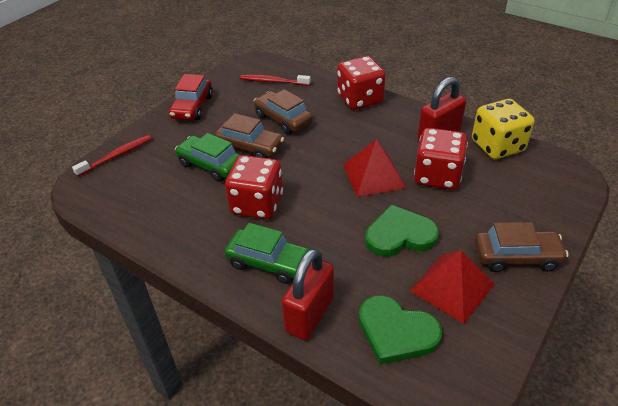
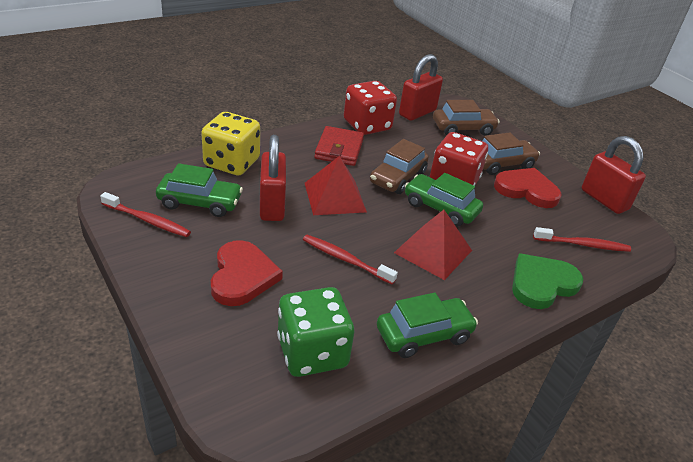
green car: [175,133,240,182] [225,223,310,284] = 2 -> [156,163,243,217] [377,293,478,358] [405,173,483,227] = 3
green dice: none = 0 -> [277,287,354,377] = 1
green heart: [359,295,442,365] [365,205,439,257] = 2 -> [512,253,583,309] = 1
red car: [169,74,213,120] = 1 -> none = 0
red dice: [225,155,283,219] [337,56,386,110] [414,128,468,190] = 3 -> [344,81,397,135] [430,132,488,186] = 2
red heart: none = 0 -> [211,240,283,306] [494,168,562,208] = 2
red padlock: [282,248,334,340] [418,77,466,141] = 2 -> [260,135,286,221] [399,54,443,121] [582,136,646,214] = 3
red toothbrush: [72,135,152,176] [240,75,311,86] = 2 -> [100,192,191,237] [303,235,398,284] [533,227,631,252] = 3
red wallet: none = 0 -> [314,126,364,166] = 1

